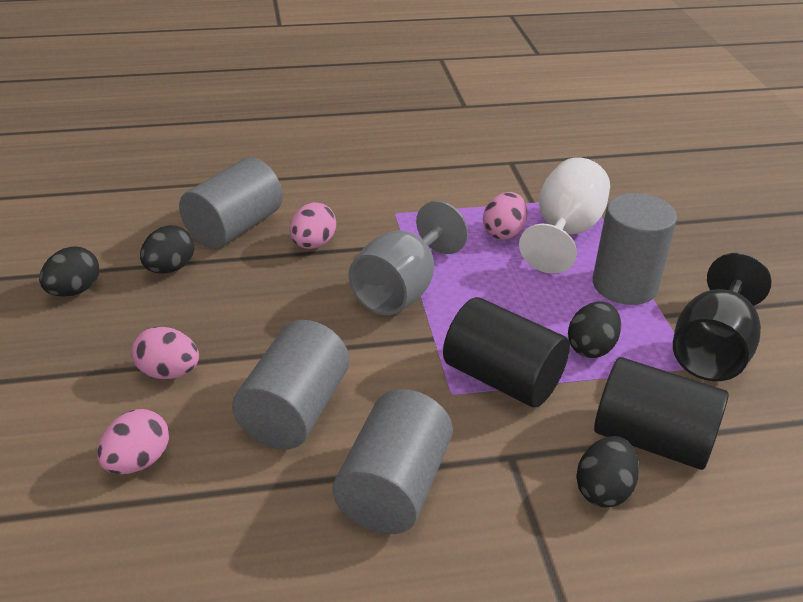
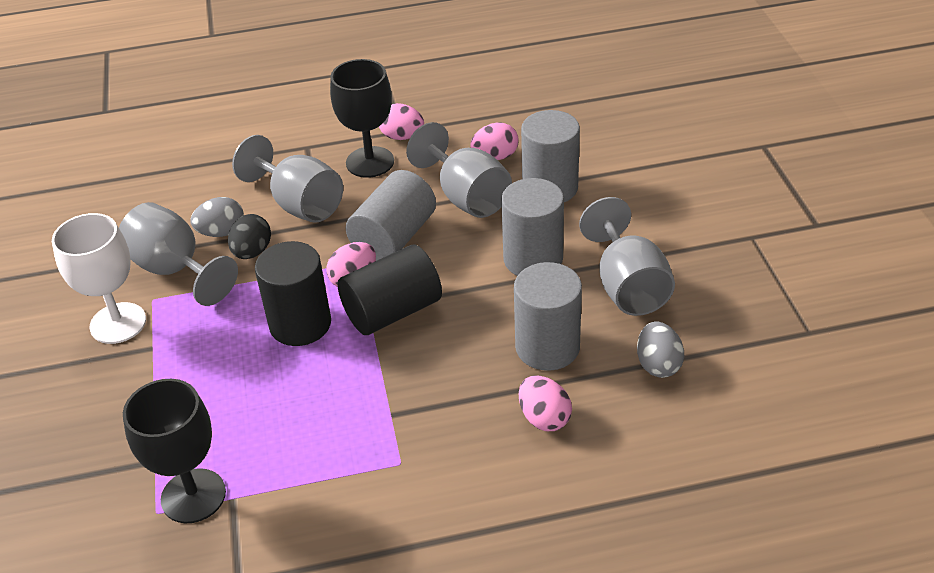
black egg: [39,246,99,297] [140,225,194,274] [568,301,621,358] [576,436,639,508] = 4 -> [228,214,271,259] = 1
black goblet: [673,253,772,381] = 1 -> [123,379,226,523] [330,59,394,178] = 2
grey egg: none = 0 -> [190,197,244,237] [637,321,684,378] = 2
grey goblet: [349,201,468,315] = 1 -> [119,202,238,306] [232,135,343,223] [406,122,512,218] [579,197,675,316] = 4

